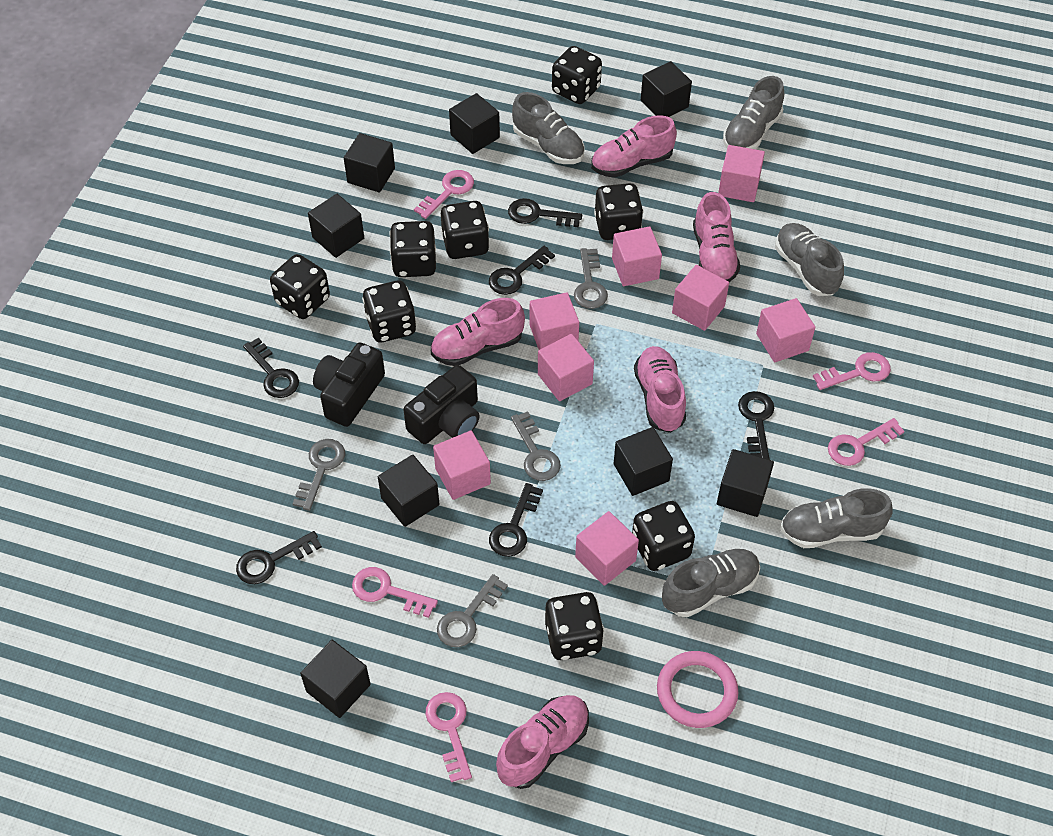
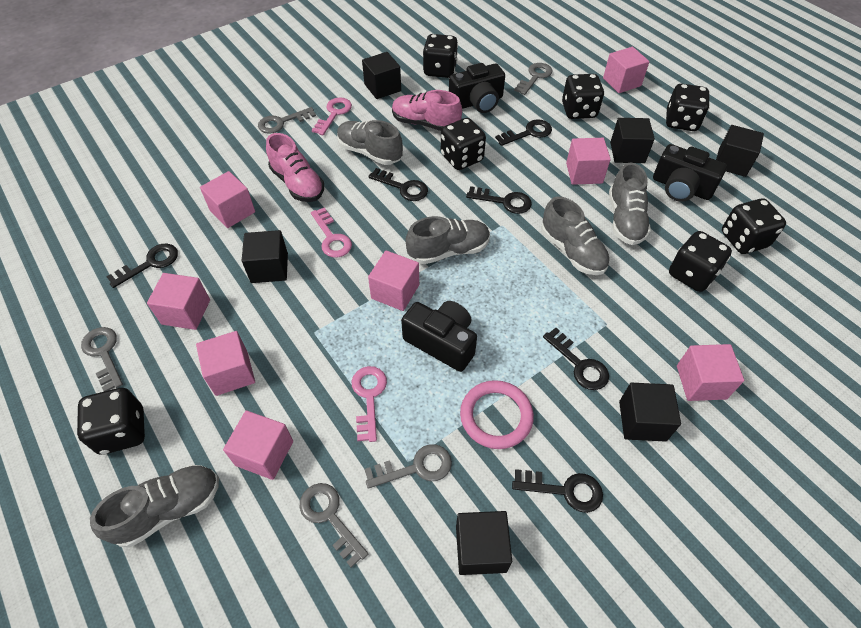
black camera: [313,342,385,427] [403,365,480,444] = 2 -> [401,301,477,372] [449,63,505,113] [653,144,727,202] = 3
black cube: [300,640,371,718] [308,194,364,258] [344,133,395,193] [378,455,439,527] [449,93,500,154] [614,427,673,496] [641,61,692,117] [717,449,774,517] = 8 -> [242,230,288,283] [362,52,401,99] [456,511,512,575] [610,118,655,163] [619,383,681,442] [716,125,764,177] = 6
black dice: [270,254,330,319] [362,280,416,342] [390,221,436,277] [441,201,490,259] [545,592,604,660] [552,46,602,104] [594,183,644,240] [632,501,695,571] = 8 -> [77,388,145,455] [423,34,458,78] [441,118,486,170] [562,74,604,119] [666,84,710,131] [669,231,732,292] [722,199,786,254] = 7
grey key: [292,439,345,511] [437,574,508,647] [511,412,561,481] [574,248,608,309] = 4 -> [81,327,123,391] [258,107,316,134] [300,483,368,568] [365,444,452,489] [514,63,552,95] = 5
pink key: [352,567,438,618] [414,170,474,219] [425,692,472,782] [813,352,891,390] [828,418,905,466] = 5 -> [311,207,352,258] [312,97,352,135] [352,366,387,442] = 3
pink shoe: [431,298,525,366] [496,695,589,789] [591,115,677,178] [634,346,686,433] [693,192,740,282] = 5 -> [266,133,324,202] [392,90,462,131] = 2

